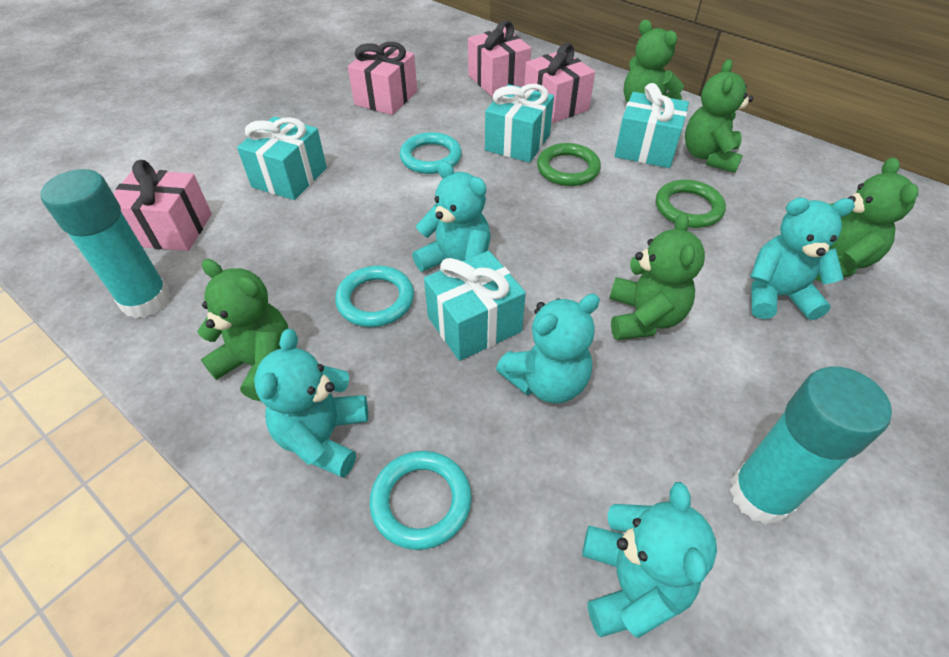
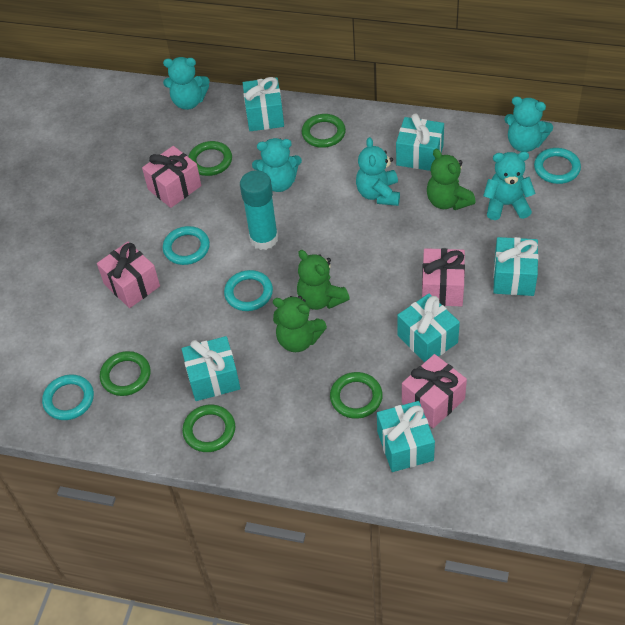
green ring: [537,143,601,186] [656,180,726,228] = 2 -> [100,351,151,396] [182,405,235,452] [188,141,232,176] [302,114,346,148] [330,372,383,419] = 5
green teddy bear: [197,259,288,401] [609,212,705,340] [624,20,684,103] [685,59,753,173] [815,157,918,281] = 5 -> [273,296,327,352] [297,250,350,310] [427,149,475,210] = 3
turquoise gift: [237,117,327,200] [424,251,526,361] [485,84,554,163] [615,83,689,168] = 4 -> [182,336,240,401] [243,77,284,131] [377,401,435,472] [396,113,444,171] [397,294,460,362] [493,237,539,296] = 6
turquoise glue stick: [40,169,171,318] [729,366,892,525] = 2 -> [240,170,278,250] = 1
turquoise ring: [335,266,414,327] [369,451,472,550] [400,132,462,174] = 3 -> [42,374,94,420] [163,226,210,265] [224,270,273,311] [534,148,581,184] = 4

